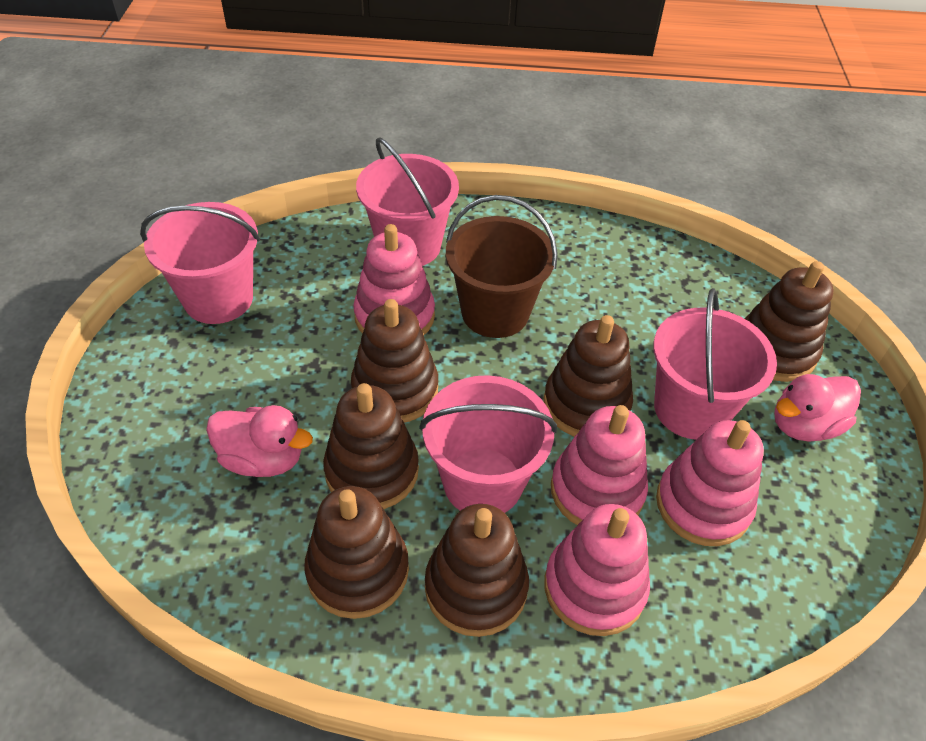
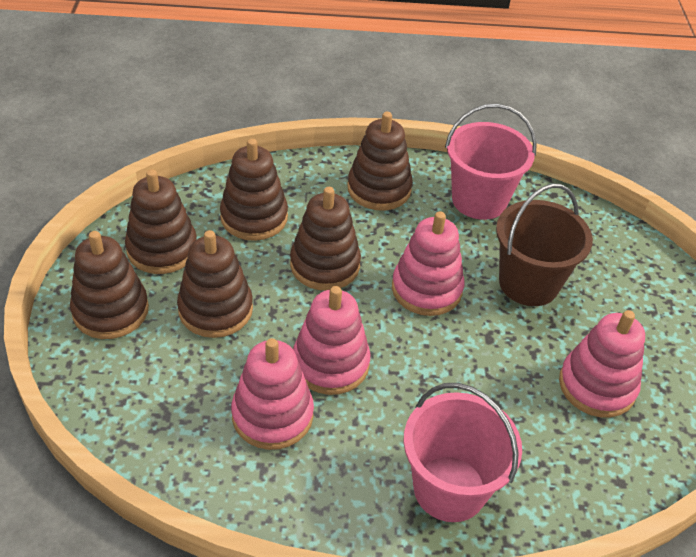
pink bucket: [140,202,260,324] [356,138,459,266] [420,375,557,513] [653,288,777,440] = 4 -> [403,383,522,522] [445,104,537,220] = 2
pink duck: [206,405,313,477] [774,374,861,441] = 2 -> none = 0

